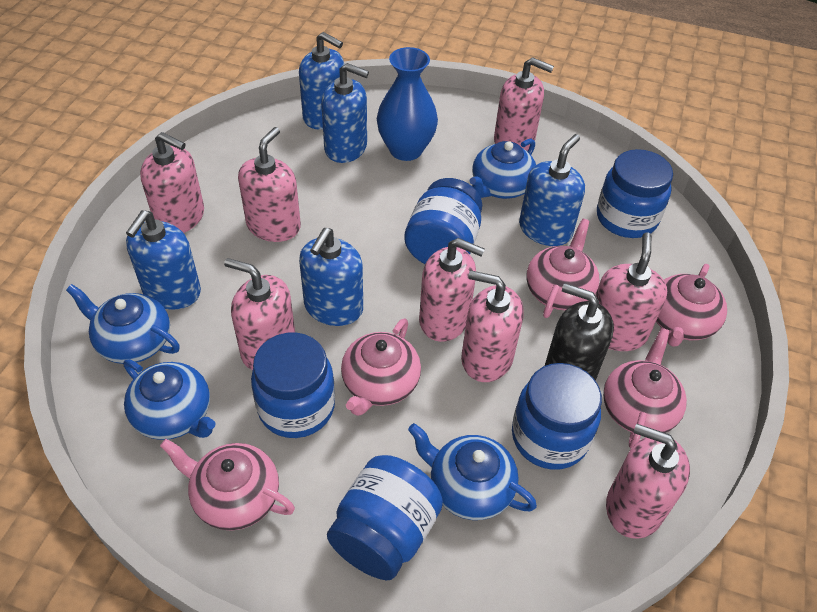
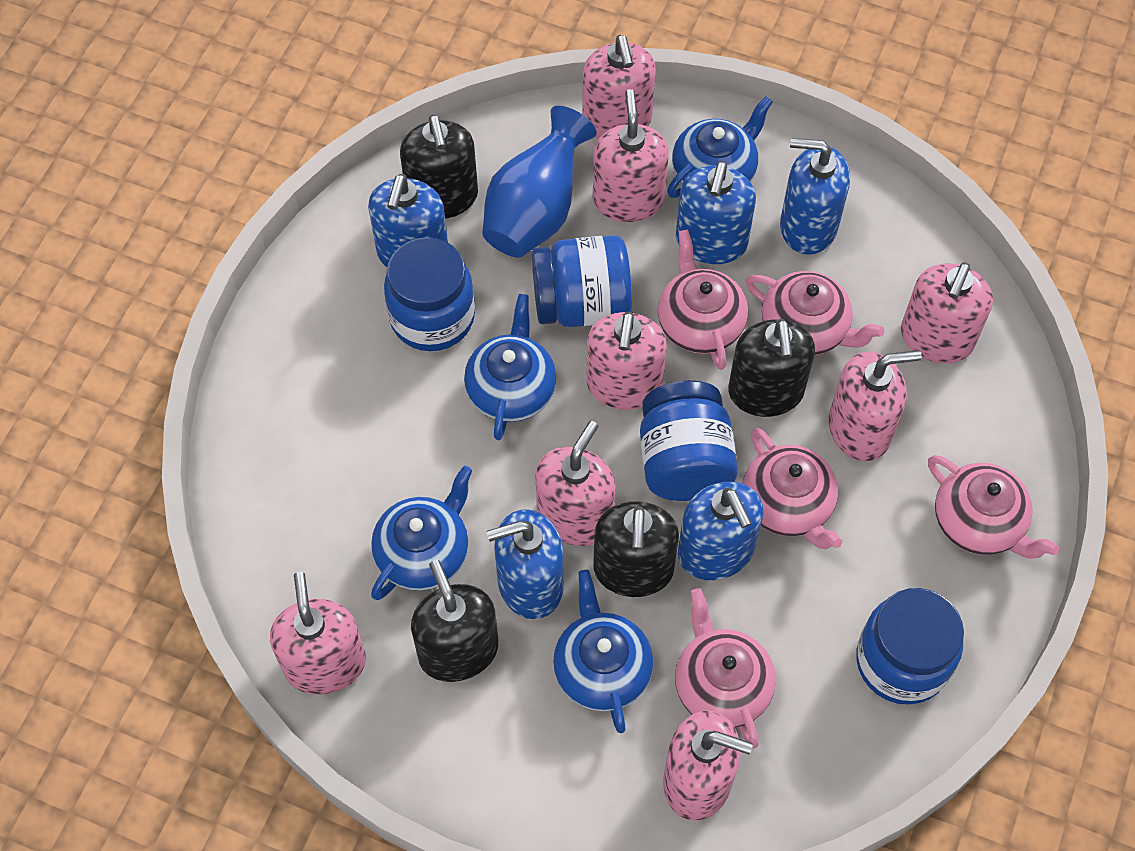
black soap dispenser: [545,283,614,381] = 1 -> [400,115,478,219] [411,560,498,682] [593,501,679,597] [729,319,815,417] = 4
blue jar: [251,333,335,438] [327,455,443,580] [404,178,482,264] [512,363,602,470] [597,149,673,238] = 5 -> [384,237,475,351] [532,235,632,327] [640,381,738,501] [856,588,964,705] = 4

